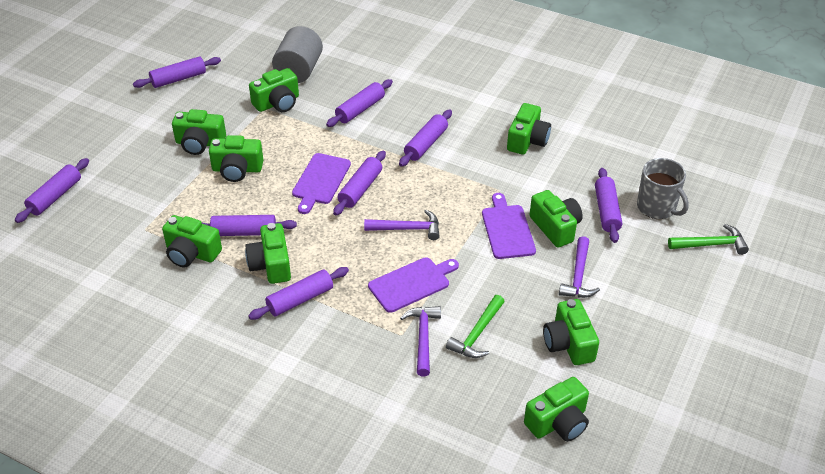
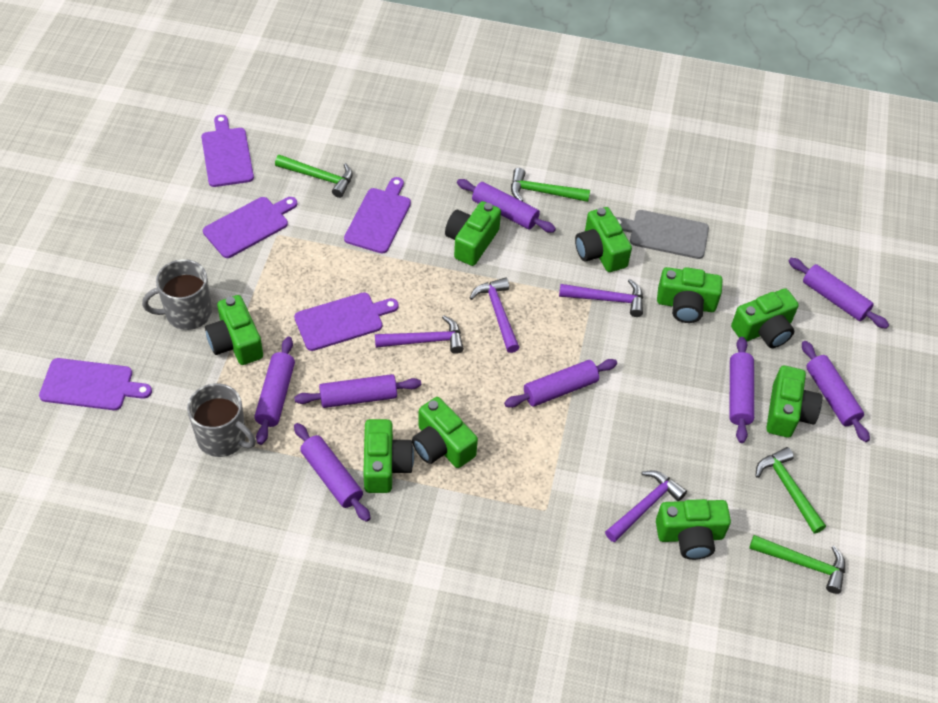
green hammer: [446,295,505,358] [668,224,749,255] = 2 -> [275,155,353,198] [511,168,590,202] [749,535,845,594] [756,447,826,534] = 4
grey cutting board: none = 0 -> [616,210,709,259] = 1
grey cylinder: [272,26,323,83] = 1 -> none = 0
grey mug: [637,158,689,219] = 1 -> [142,259,212,330] [187,383,256,457] = 2
purple cutting board: [292,153,351,214] [368,257,459,313] [482,193,536,259] = 3 -> [39,358,152,410] [201,115,254,187] [203,197,297,258] [294,292,399,351] [344,177,411,254] = 5
purple hammer: [364,210,440,240] [400,306,441,376] [559,236,600,298] = 3 -> [375,315,464,354] [469,278,520,353] [559,279,643,317] [605,470,687,542] = 4

